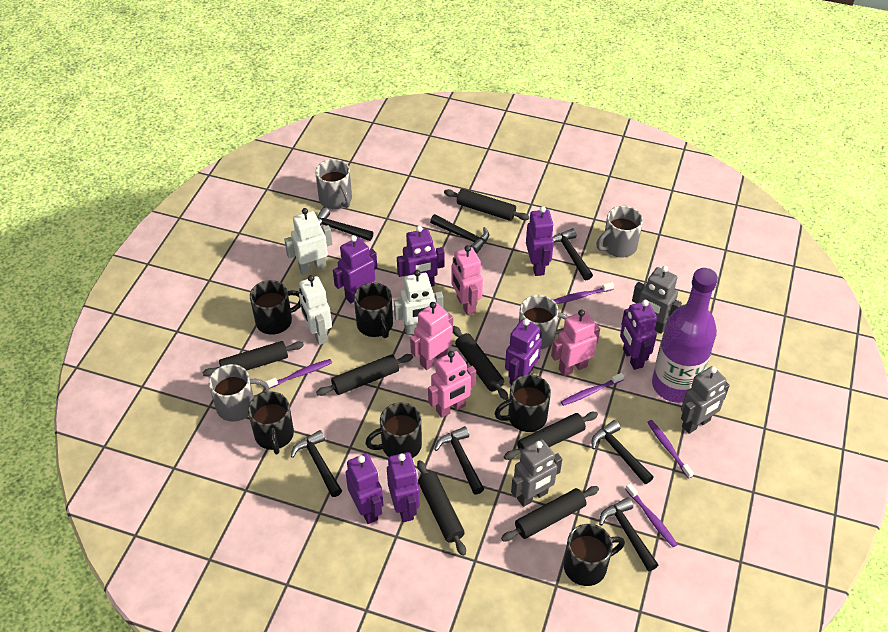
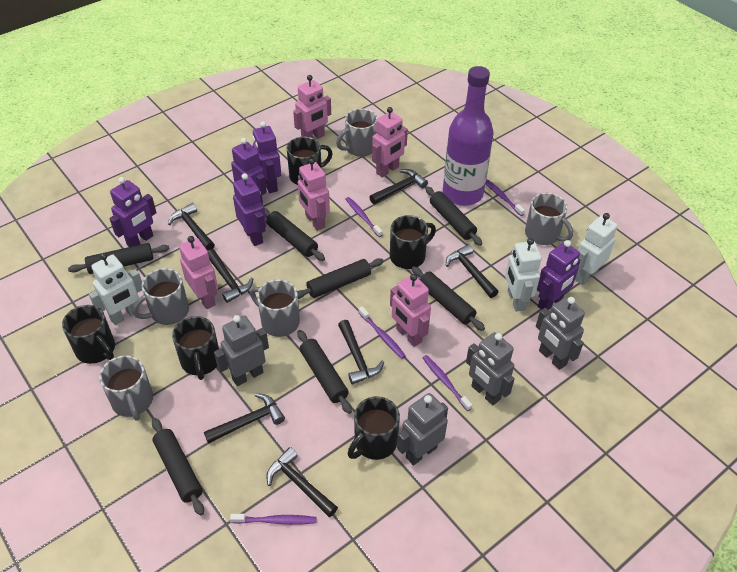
black mug: [248,391,294,455] [250,280,301,335] [354,283,393,338] [365,402,422,458] [494,375,551,432] [564,524,625,586] = 6 -> [62,305,115,364] [172,316,219,380] [287,137,333,185] [348,396,400,460] [390,215,436,269] = 5
grey mug: [209,364,269,422] [315,159,352,209] [519,295,569,349] [596,206,643,257] = 4 -> [99,355,153,421] [132,268,189,325] [250,279,300,337] [336,109,378,157] [525,193,573,245] = 5
grey robot: [511,439,562,507] [632,266,682,334] [681,366,730,434] = 3 -> [214,315,269,386] [397,393,448,466] [466,332,515,405] [536,297,585,370] = 4
pink robot: [410,302,453,370] [428,351,476,418] [451,245,483,315] [551,310,600,376] = 4 -> [179,236,218,309] [293,75,331,139] [298,158,330,231] [372,107,408,177] [390,274,431,347] = 5
purple robot: [333,235,377,303] [346,453,383,524] [387,452,420,522] [397,226,444,287] [505,319,542,385] [526,206,554,276] [620,300,657,370] = 7 -> [109,177,157,247] [231,138,267,204] [233,173,267,246] [253,121,281,193] [537,240,580,310] = 5

